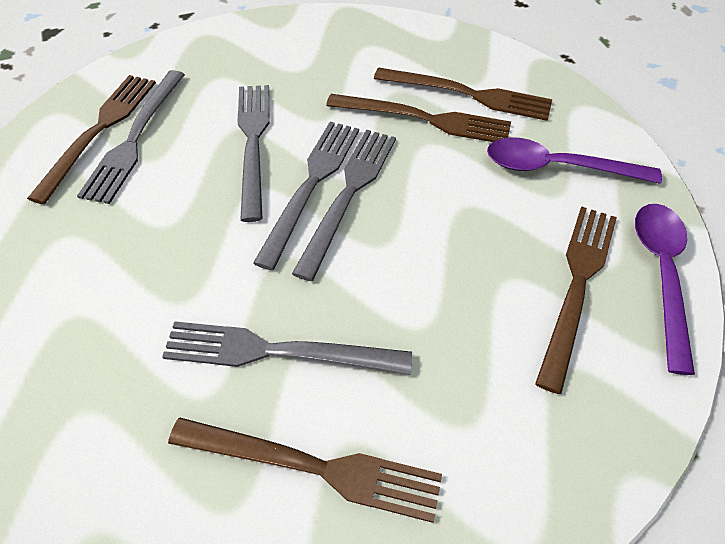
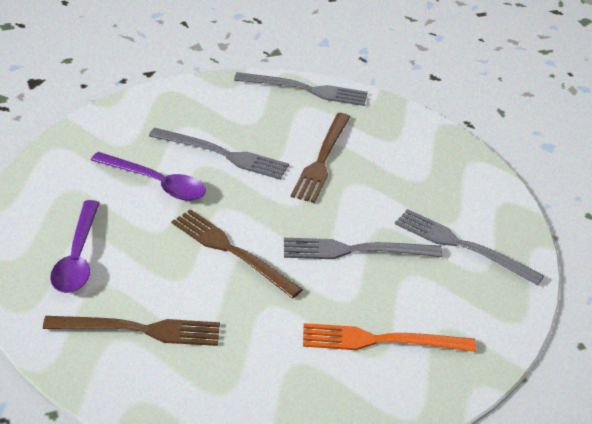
brown fork: [27,75,156,205] [168,418,442,523] [326,94,511,142] [374,67,552,121] [535,206,617,394] = 5 -> [43,316,220,346] [171,209,303,298] [291,113,350,203] = 3
grey fork: [77,70,185,204] [162,321,412,375] [237,85,270,222] [253,122,359,270] [292,130,396,281] = 5 -> [149,128,289,179] [234,72,368,106] [284,238,442,259] [395,209,544,285] = 4
orange fork: none = 0 -> [303,323,476,352] = 1

